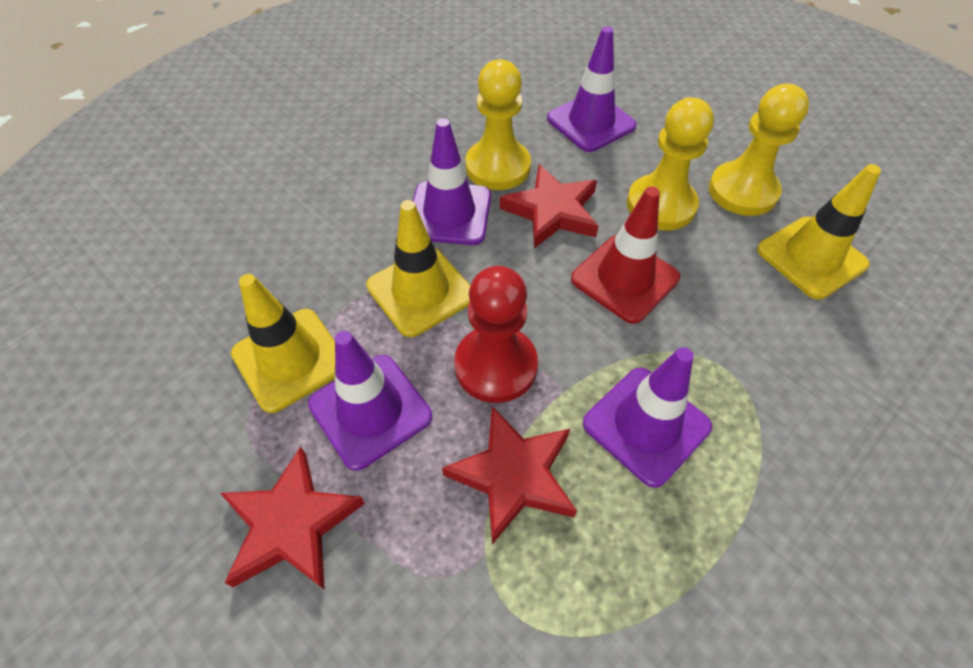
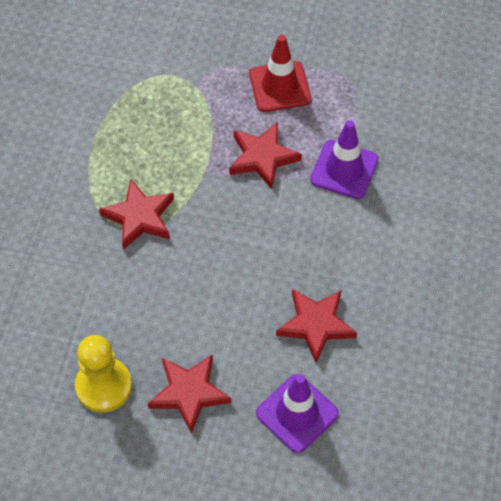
purple traffic cone: [308,331,432,471] [413,118,491,245] [547,26,637,152] [583,347,712,488] = 4 -> [256,374,339,453] [311,120,378,199] = 2
red pawn: [454,266,538,403] = 1 -> none = 0
red star: [220,446,365,590] [442,406,577,545] [500,164,598,249] = 3 -> [99,179,174,250] [148,354,231,434] [229,122,302,189] [276,289,357,363] = 4
yellow pawn: [465,59,531,190] [627,97,714,231] [709,84,809,216] = 3 -> [75,335,132,413] = 1
yellow traffic cone: [231,274,335,413] [366,200,471,337] [757,164,881,300] = 3 -> none = 0

